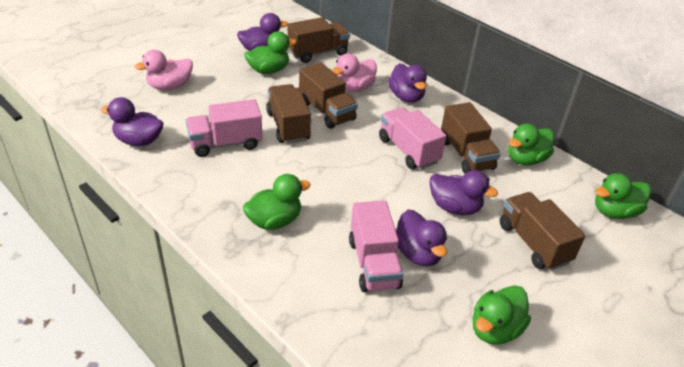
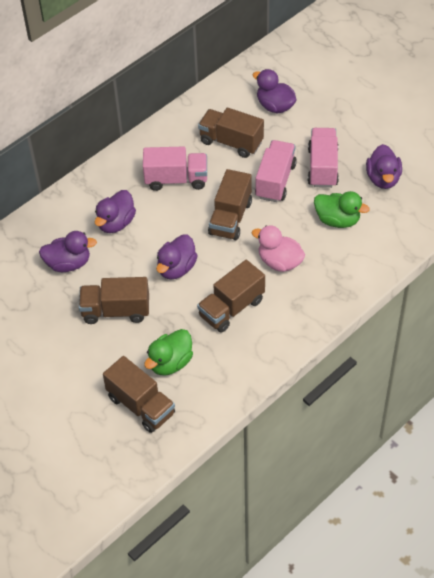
green duck: [243,174,311,230] [244,31,297,74] [473,285,531,345] [508,123,554,166] [595,173,651,219] = 5 -> [144,329,193,376] [314,191,370,228] = 2
pink duck: [135,50,193,90] [332,53,377,92] = 2 -> [252,226,305,272] = 1

